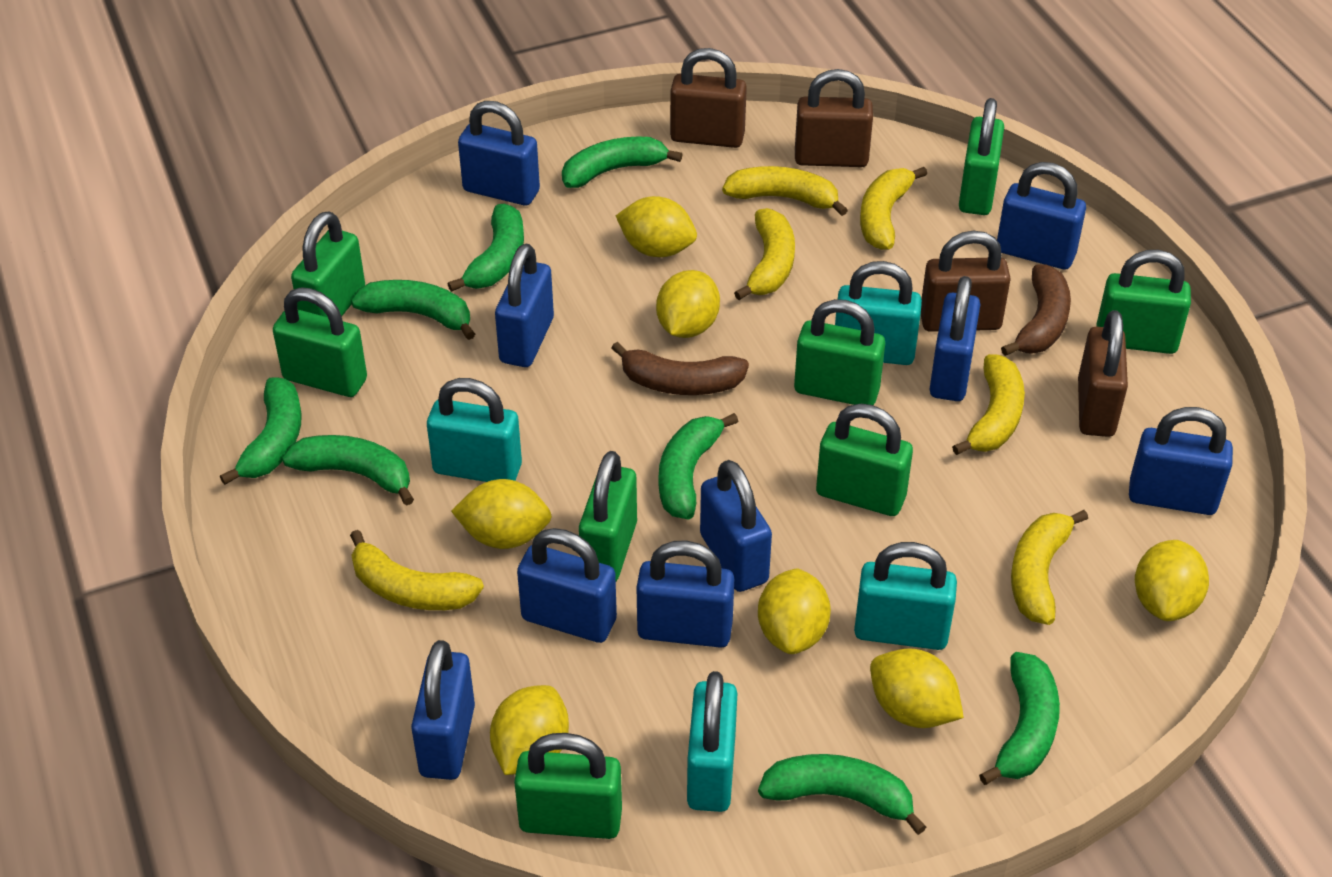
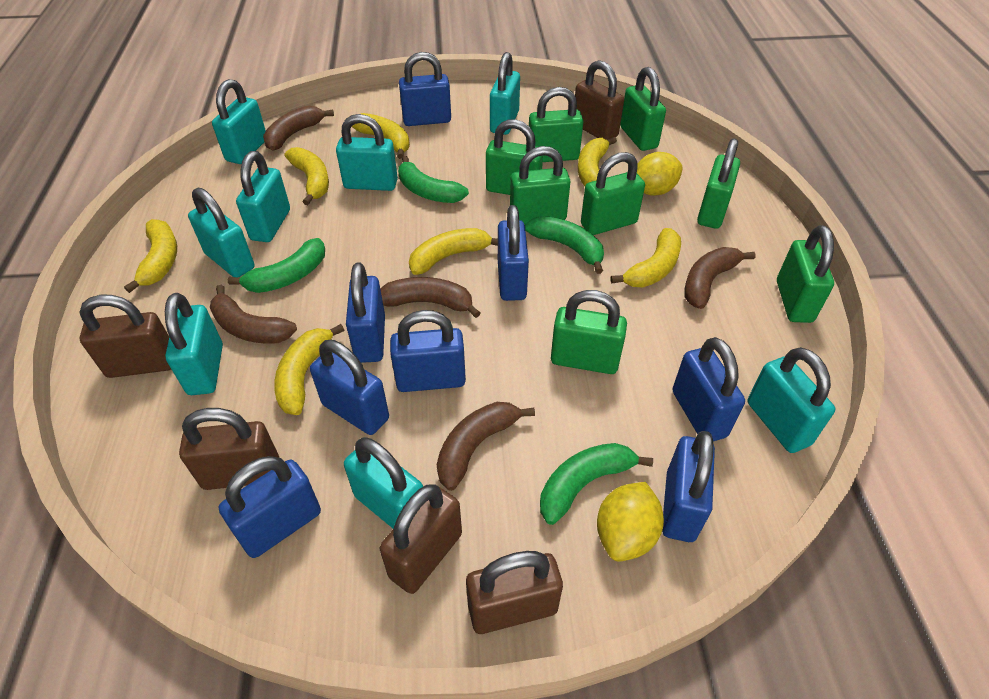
blue padlock: [411,640,475,780] [458,101,540,205] [495,244,554,367] [517,528,617,643] [636,541,734,648] [700,460,772,592] [930,276,980,401] [997,162,1086,269] [1129,407,1233,515] = 9 -> [218,456,321,558] [310,340,389,435] [346,262,385,363] [390,310,466,392] [399,52,451,126] [498,205,529,301] [662,431,715,542] [672,337,745,441] = 8
brown banana: [611,342,749,395] [1001,264,1071,356] = 2 -> [210,285,297,344] [263,106,334,151] [380,277,480,318] [437,402,535,491] [684,247,756,309] = 5
brown padlock: [670,48,747,148] [795,69,873,167] [921,231,1011,332] [1078,310,1128,437] = 4 -> [79,295,172,378] [179,408,279,490] [380,484,462,594] [466,551,563,634] [575,60,624,140] = 5
green banana: [220,377,302,485] [282,435,414,506] [351,280,475,340] [448,204,524,292] [562,137,683,188] [659,413,739,520] [758,754,926,835] [979,652,1060,785] = 8 -> [228,238,325,293] [398,156,469,203] [525,216,604,274] [540,443,653,525] = 4
turquoise padlock: [427,378,522,482] [687,671,737,812] [835,261,922,365] [854,542,957,650] = 4 -> [165,293,223,395] [188,188,254,277] [212,79,266,164] [236,151,290,242] [336,114,398,191] [344,437,423,529] [490,52,520,135] [748,347,835,453] = 8
yellow banana: [350,530,484,610] [722,166,848,216] [734,208,795,300] [860,167,927,250] [952,354,1025,455] [1011,510,1088,625] = 6 -> [124,219,177,293] [274,324,344,415] [285,147,329,205] [352,113,410,159] [409,228,498,275] [578,137,617,186] [610,228,681,287] = 7
yellow lemon: [451,479,552,549] [490,685,569,775] [616,196,697,257] [656,270,720,338] [758,568,831,654] [870,648,964,728] [1135,540,1209,621] = 7 -> [597,482,664,562] [637,152,682,196] = 2

